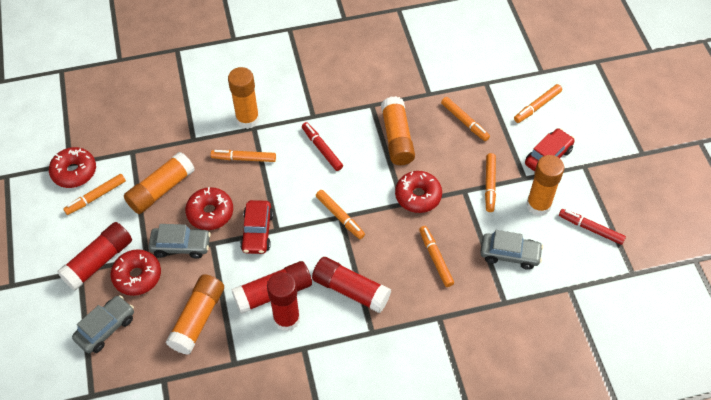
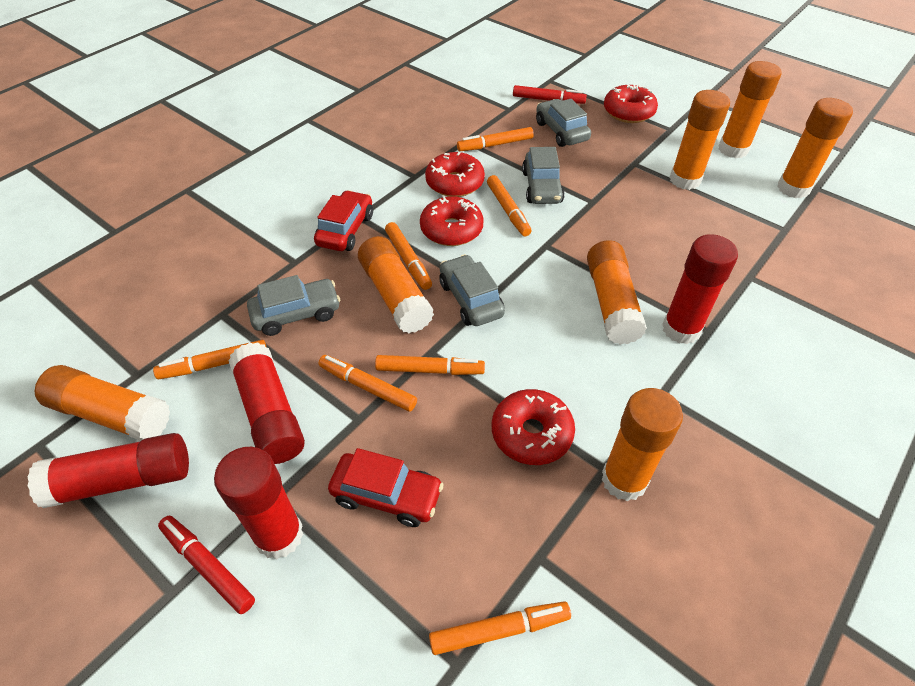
grey car: [72,295,134,353] [148,224,211,259] [480,230,543,270] = 3 -> [247,275,340,336] [439,254,505,326] [522,147,565,204] [536,99,591,147] = 4
orange glue stick: [124,152,195,214] [166,274,224,355] [228,67,259,129] [381,96,415,165] [526,155,564,216] = 5 -> [35,365,170,441] [358,236,434,333] [587,240,647,345] [601,388,683,501] [670,90,730,190] [719,61,782,158] [777,98,853,198] = 7

